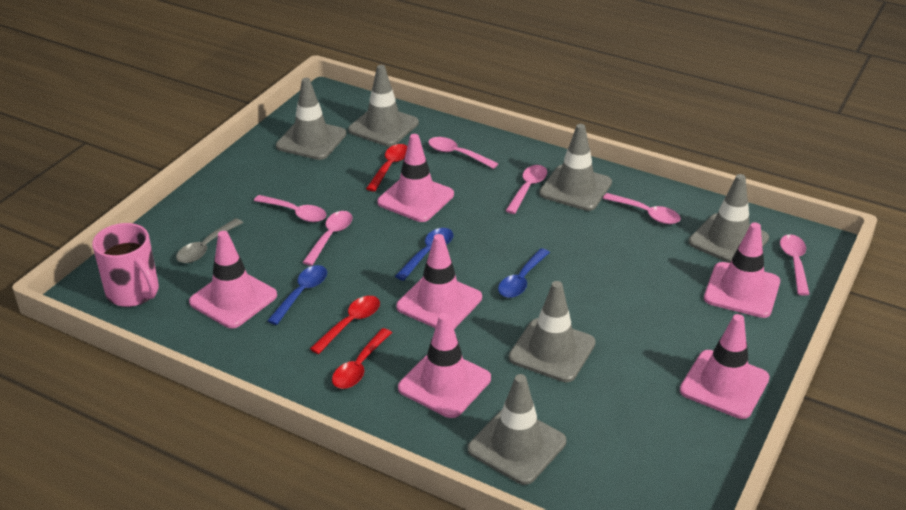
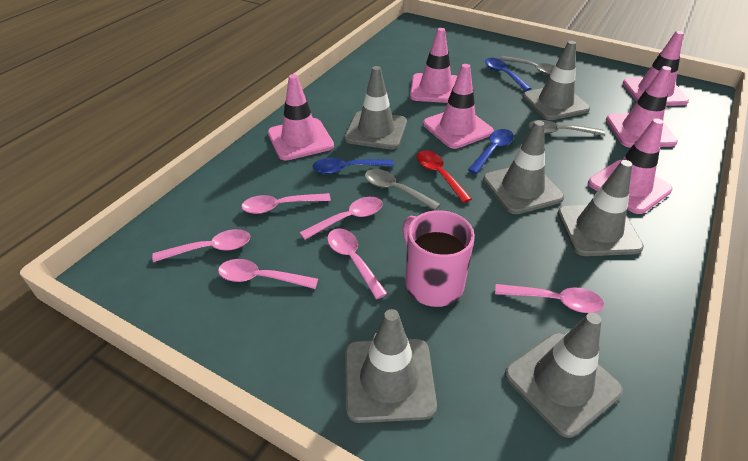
grey spoon: [176,218,243,263] = 1 -> [365,169,441,210] [500,56,555,75] [528,120,605,136] = 3
red spoon: [310,296,380,354] [332,328,392,389] [366,144,407,192] = 3 -> [417,151,472,203] = 1

